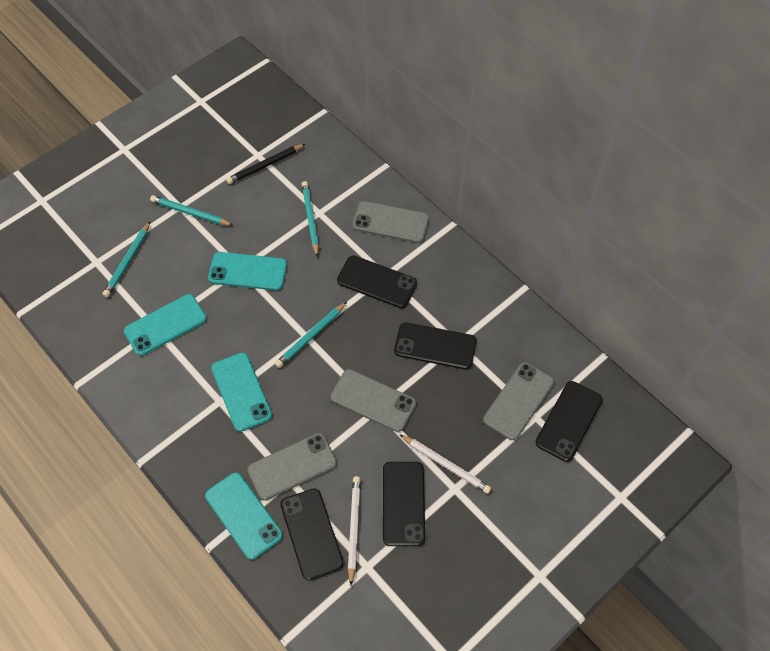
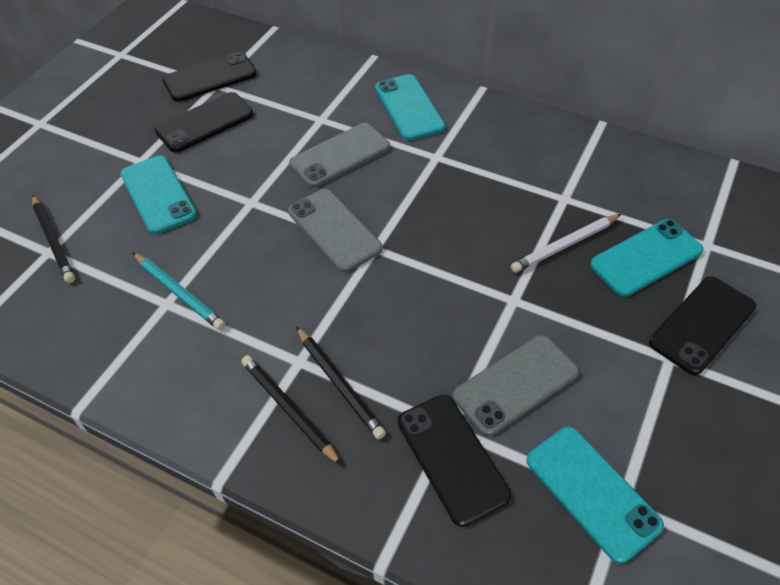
black pencil: [226,144,305,184] = 1 -> [32,195,75,283] [241,355,342,466] [296,327,386,439] = 3
black phone: [280,488,344,581] [337,255,417,308] [383,462,425,546] [394,322,477,369] [535,381,603,462] = 5 -> [154,92,254,153] [163,52,257,102] [397,394,512,527] [649,276,756,375] = 4
grey phone: [247,433,337,500] [330,369,416,432] [352,201,429,243] [483,362,554,440] = 4 -> [288,189,383,272] [289,123,390,188] [453,335,579,436] = 3
turquoise pencil: [103,222,150,297] [150,195,234,226] [275,302,347,368] [302,181,319,257] = 4 -> [132,252,225,330] = 1
white pencil: [348,476,361,586] [399,434,491,494] = 2 -> [511,214,621,273] = 1

